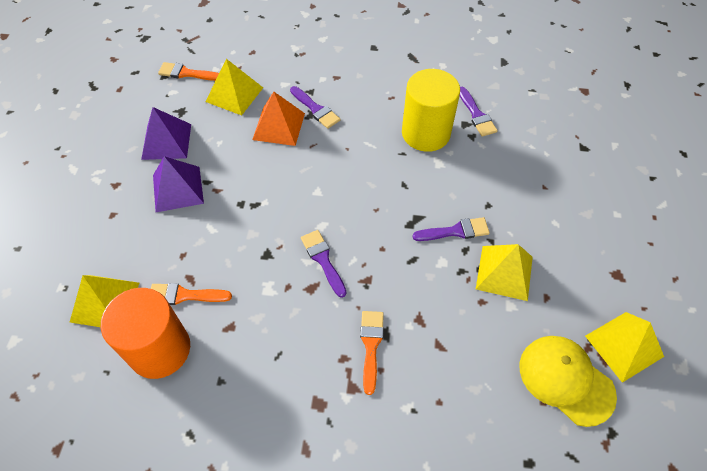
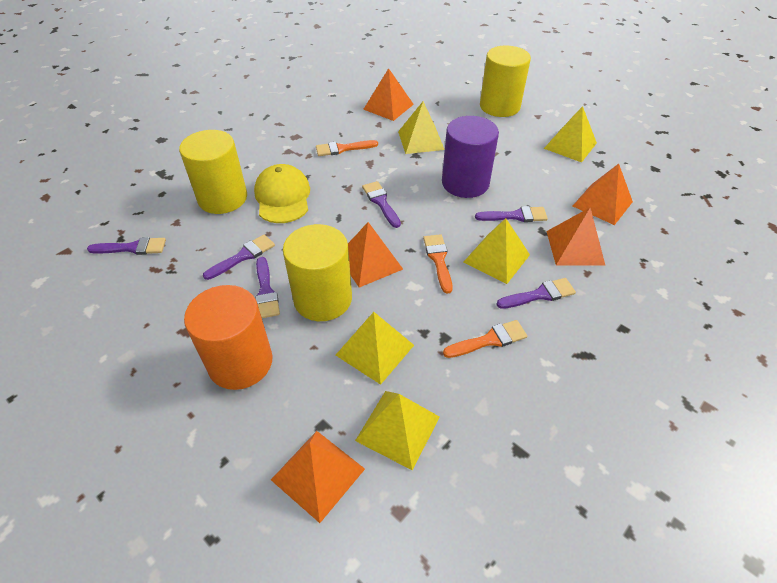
orange pyramid: [252,92,305,146] = 1 -> [271,431,365,523] [348,222,403,288] [363,68,414,121] [546,207,605,265] [573,163,633,225] = 5
purple brush: [290,86,340,129] [301,230,347,298] [412,217,490,241] [460,87,498,136] = 4 -> [87,237,166,255] [203,235,275,280] [255,257,280,318] [362,181,401,228] [475,206,548,222] [496,278,576,309] = 6
purple cylinder: none = 0 -> [442,116,499,198] = 1
purple pyramid: [141,107,191,160] [153,156,204,212] = 2 -> none = 0
yellow cylinder: [402,69,460,152] = 1 -> [179,130,247,214] [283,224,352,321] [480,46,531,117] = 3
yellow pyramid: [70,275,139,327] [205,59,263,116] [476,244,533,301] [585,312,664,383] = 4 -> [336,312,414,385] [355,391,440,470] [398,101,445,154] [463,218,530,284] [544,106,597,163] = 5

